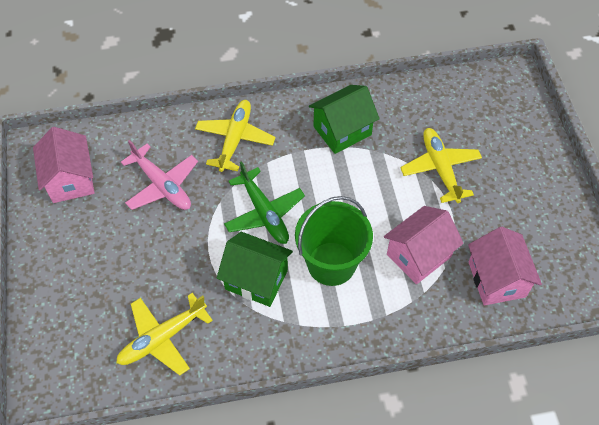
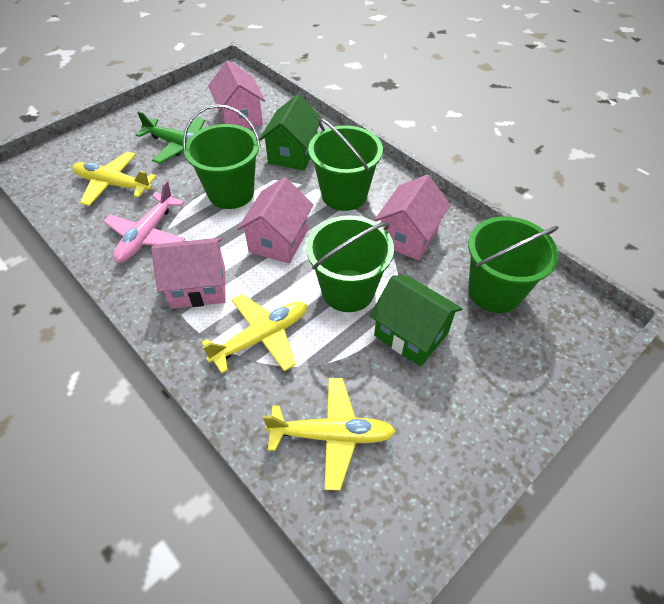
green bucket: [295,196,373,286] = 1 -> [183,104,261,209] [306,215,394,312] [308,118,383,211] [468,216,559,313] = 4
pink house: [33,127,94,203] [384,206,464,284] [468,227,542,305] = 3 -> [151,238,226,309] [208,61,265,129] [237,177,313,264] [374,175,450,260] = 4

